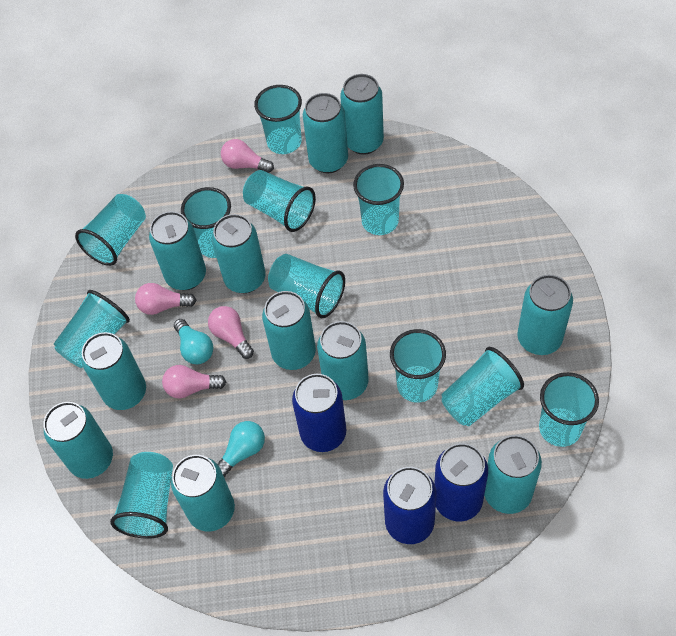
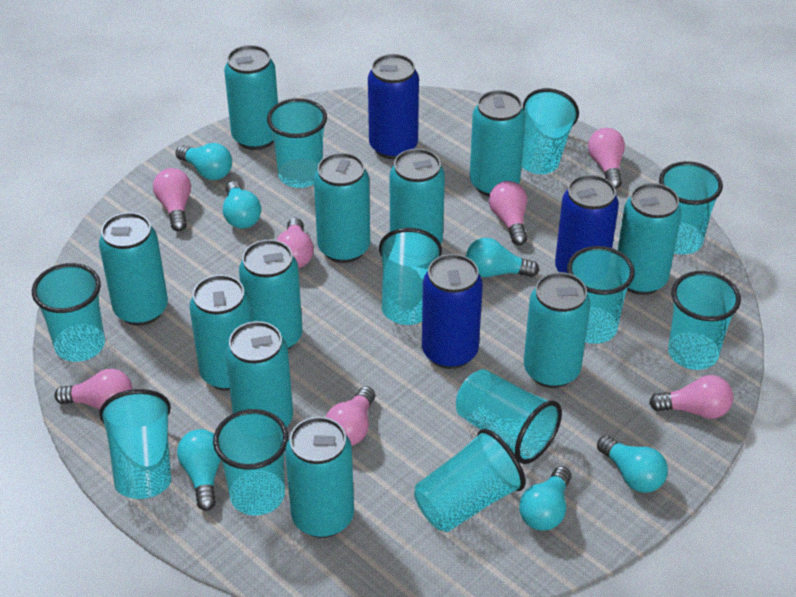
pink light bulb: [135,283,196,315] [162,365,226,398] [208,306,254,359] [221,139,274,173] = 4 -> [54,369,132,410] [153,168,191,231] [276,218,314,268] [325,386,375,446] [489,181,527,245] [588,128,625,189] [649,375,733,419] = 7
turquoise light bulb: [174,319,213,364] [218,421,265,477] = 2 -> [176,143,232,180] [177,429,221,511] [223,181,261,229] [466,238,539,277] [519,466,571,531] [597,435,668,493] = 6

